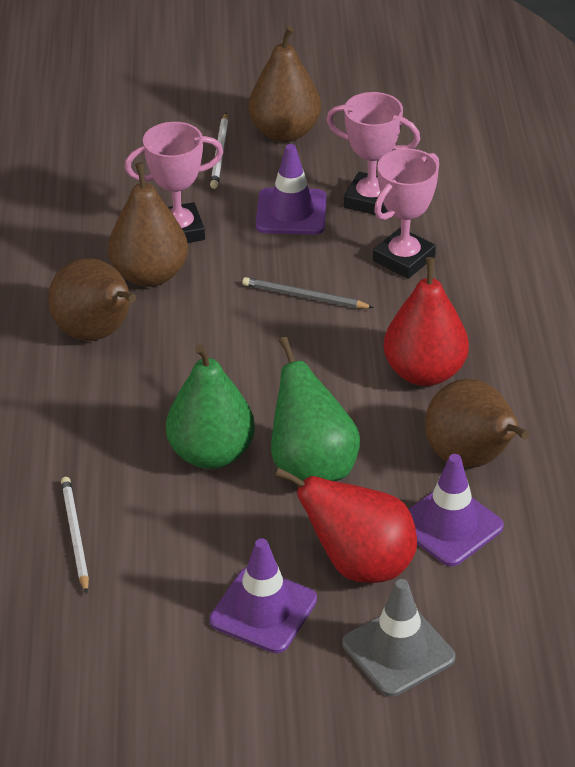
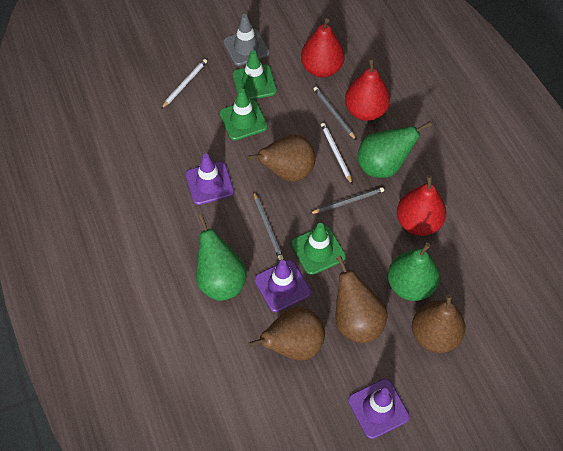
green pear: [166,344,255,469] [271,337,360,481] = 2 -> [196,214,247,301] [357,121,432,178] [388,243,440,301] = 3
green traffic cone: none = 0 -> [220,88,268,140] [233,50,277,100] [291,223,346,275] = 3
grey pencil: [242,277,374,308] = 1 -> [254,192,283,260] [309,187,384,214] [314,87,356,140] = 3
pink trophy: [124,122,223,243] [326,92,420,215] [373,148,439,279] = 3 -> none = 0
red pear: [275,468,417,583] [384,257,469,386] = 2 -> [301,19,344,77] [345,58,390,121] [397,175,446,236] = 3

